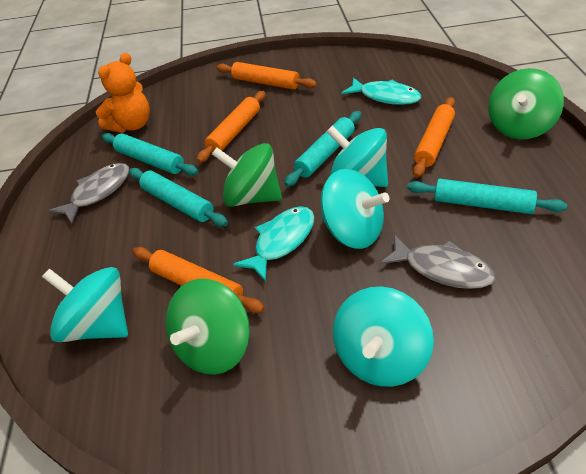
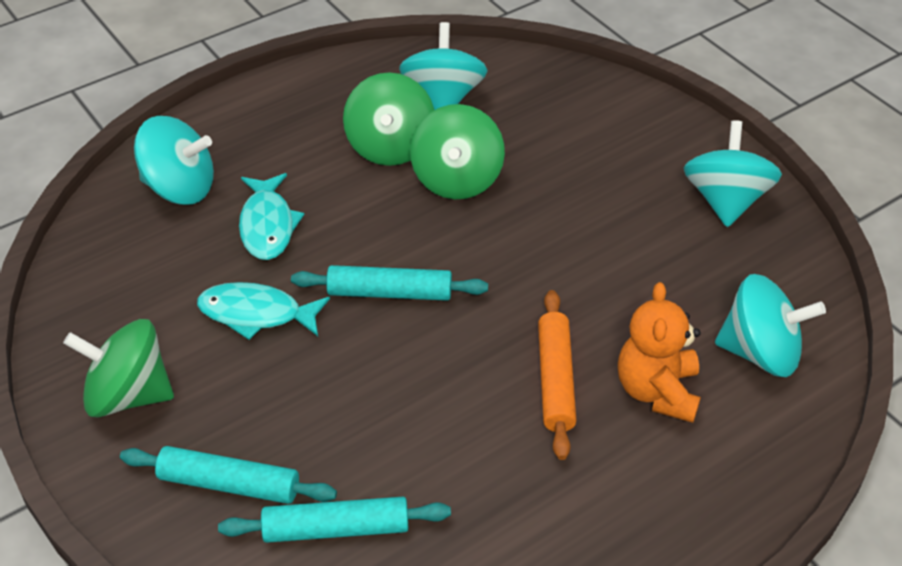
grey fish: [48,163,129,224] [380,235,496,289] = 2 -> none = 0
orange rolling pin: [133,247,265,313] [197,91,266,163] [216,62,317,90] [413,97,455,178] = 4 -> [538,290,577,460] = 1
turquoise rolling pin: [102,133,198,176] [129,168,228,226] [284,111,361,187] [407,179,567,214] = 4 -> [120,446,337,504] [218,497,451,543] [291,265,488,301] = 3

